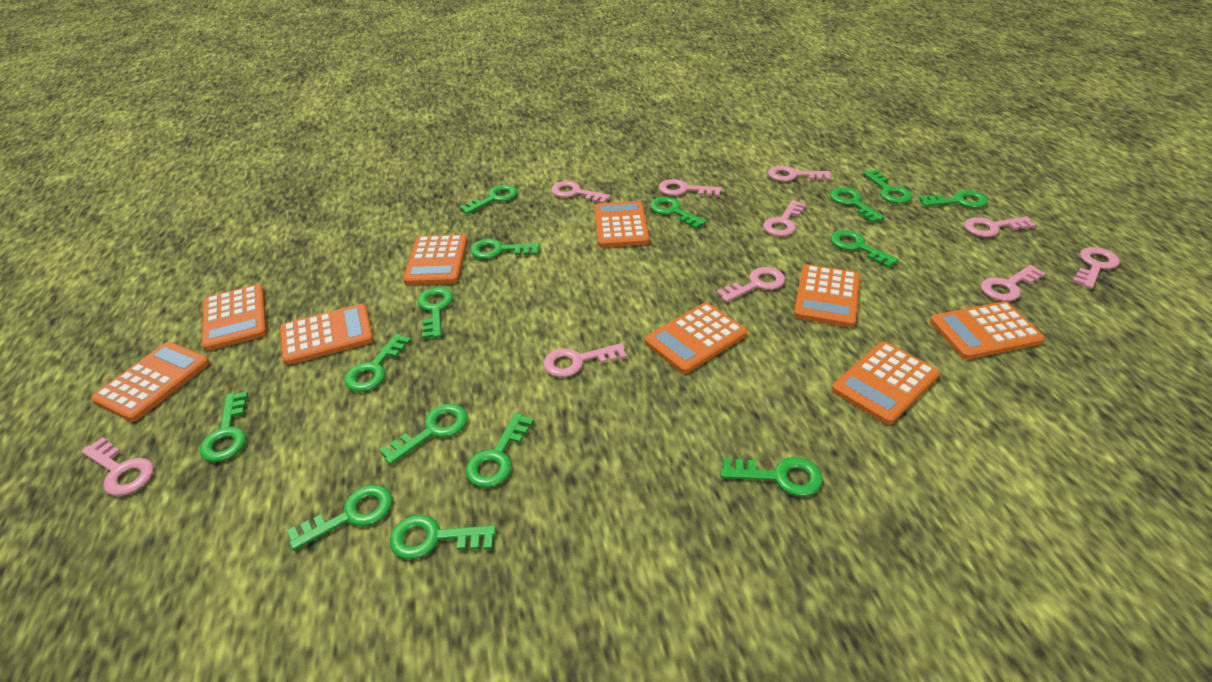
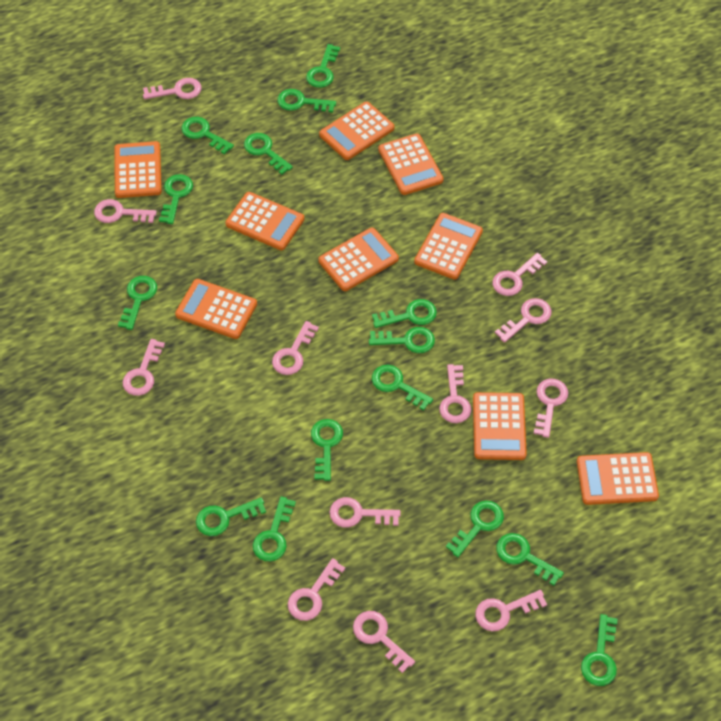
pink key: [81,437,154,496] [544,343,627,377] [551,181,611,203] [659,179,722,197] [716,267,785,302] [763,200,806,236] [768,166,831,182] [964,216,1036,237] [981,265,1046,301] [1073,247,1120,289] = 10 -> [94,199,157,223] [123,339,165,396] [143,78,202,99] [272,321,319,375] [288,558,345,621] [329,497,401,528] [353,611,415,673] [439,364,471,423] [475,590,547,631] [492,253,547,296] [495,298,552,343] [534,379,568,438] = 12

